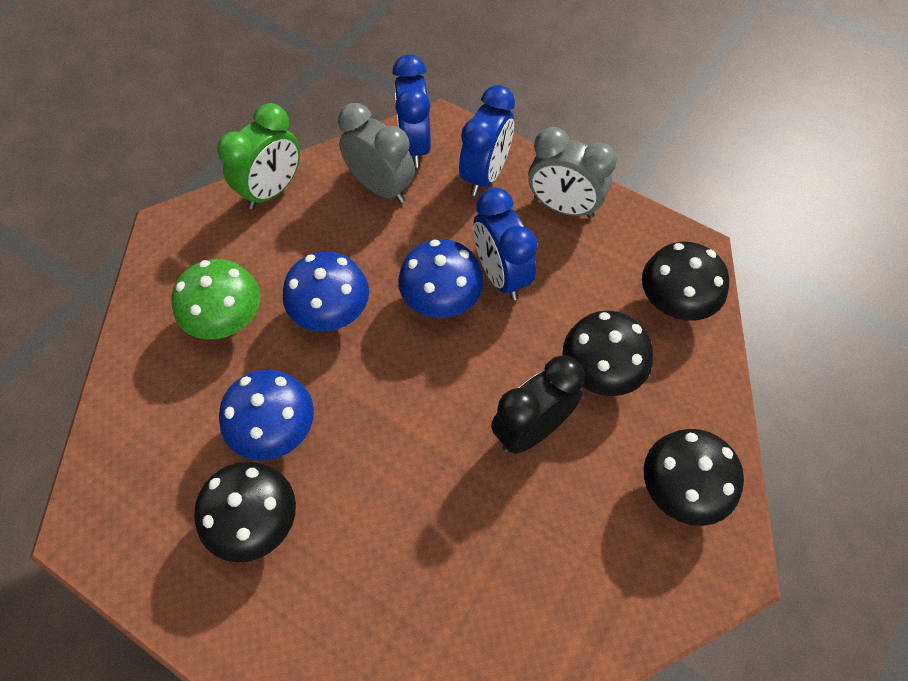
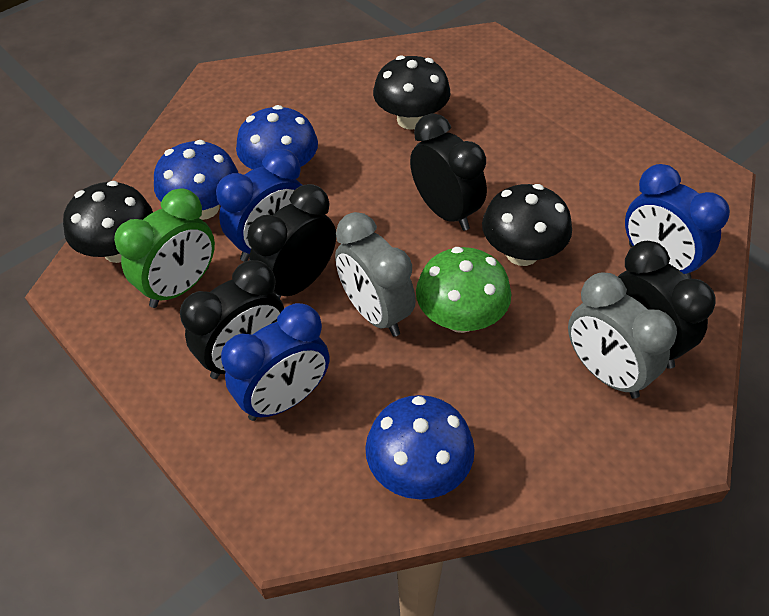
black clock: [491,355,585,454] = 1 -> [180,260,284,379] [247,184,336,299] [410,113,487,231] [618,241,716,369] = 4
black mushroom: [194,462,296,562] [563,311,653,396] [642,242,729,321] [644,429,744,526] = 4 -> [63,181,153,263] [373,55,450,130] [482,184,572,266] = 3

